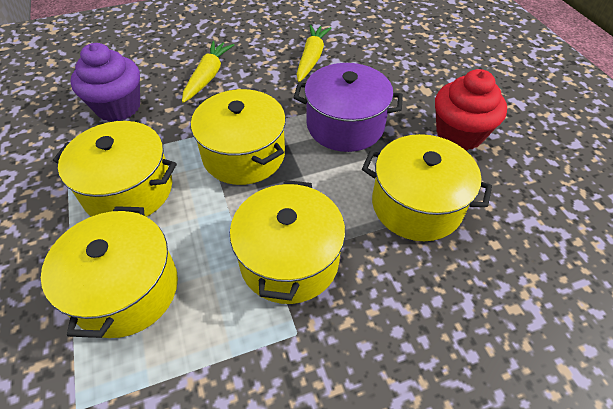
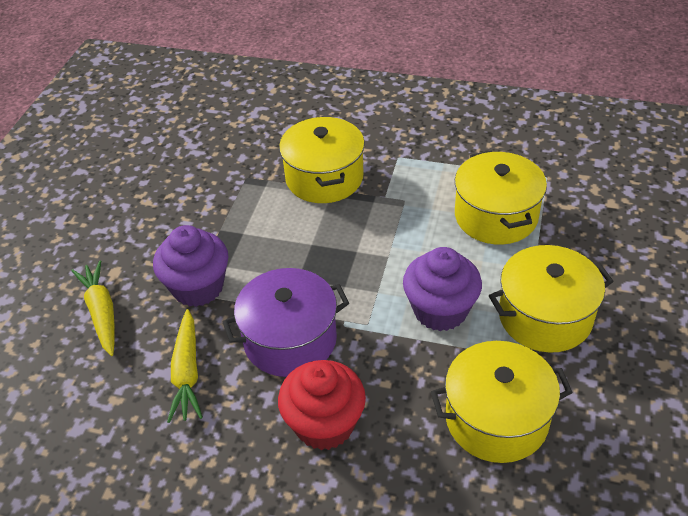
purple cupcake: [70,43,140,122] = 1 -> [153,225,228,307] [403,247,482,331] = 2
yellow pot: [41,206,178,338] [53,121,177,217] [191,89,286,185] [230,180,345,304] [362,134,492,241] = 5 -> [279,116,365,203] [431,341,573,463] [455,151,547,245] [489,245,614,353] = 4

